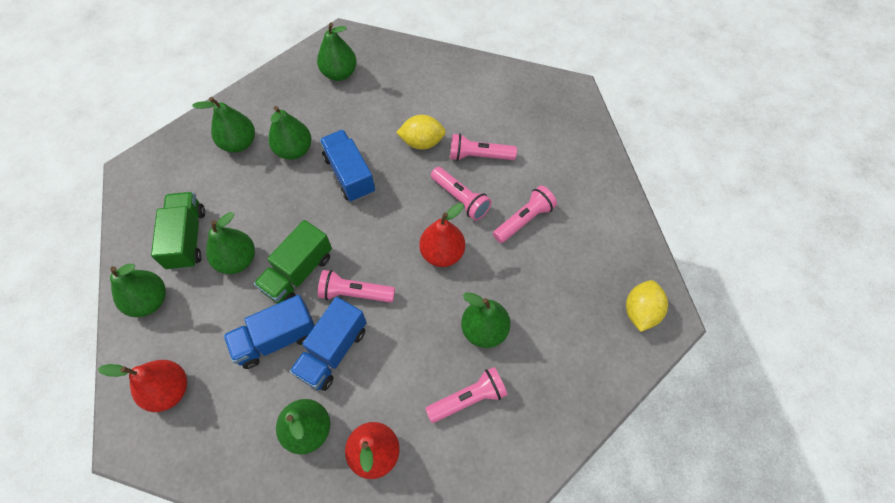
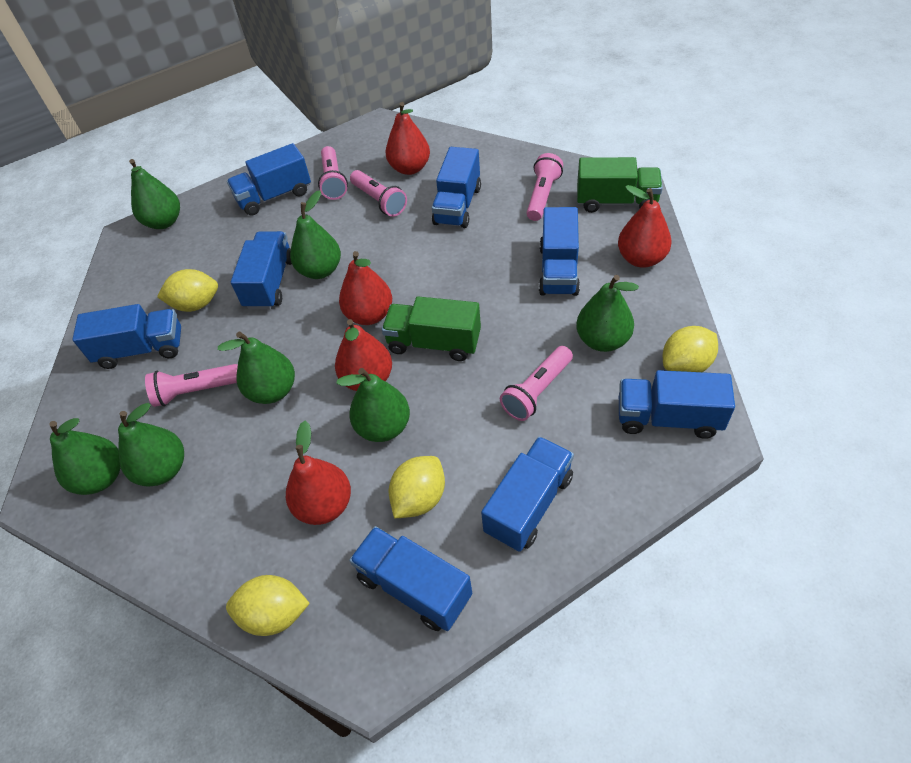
blue truck: [223,295,315,369] [290,297,367,391] [320,130,375,202] = 3 -> [72,304,181,369] [227,143,311,215] [231,231,292,310] [349,526,472,631] [432,147,481,228] [481,437,574,552] [539,207,580,296] [619,370,735,439] = 8
red pear: [98,360,187,412] [345,422,400,479] [419,203,465,267] = 3 -> [286,421,351,525] [335,319,392,391] [339,251,392,325] [385,102,430,175] [618,185,672,268] = 5
yellow lemon: [396,115,446,150] [626,280,668,332] = 2 -> [157,269,218,312] [226,575,310,636] [389,456,445,518] [663,326,718,372] = 4

